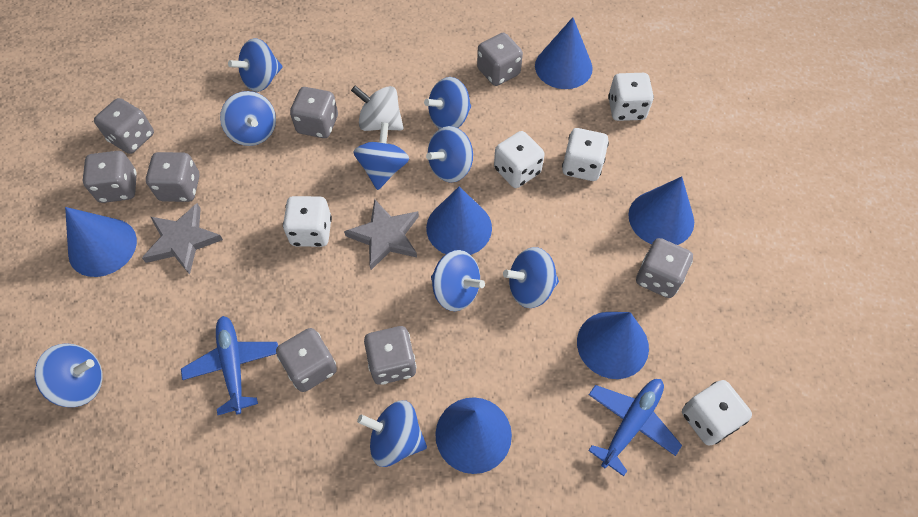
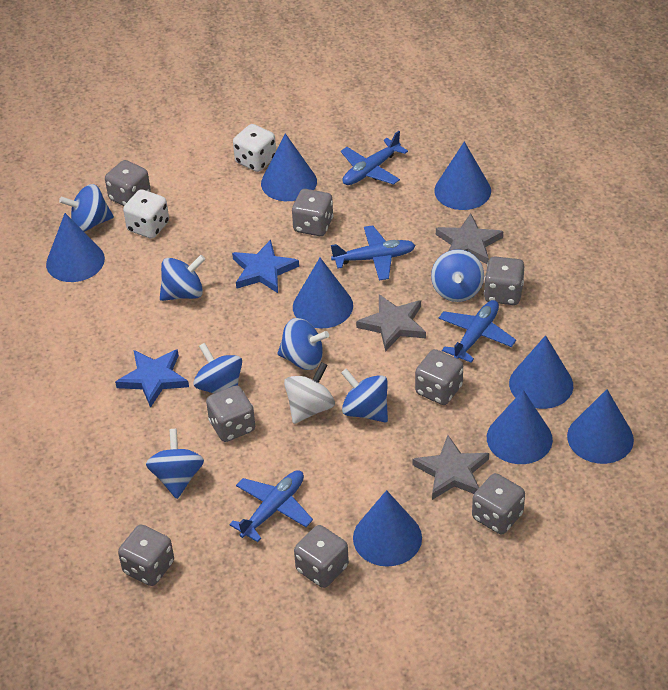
blue cone: [65,207,137,277] [426,186,492,255] [435,397,512,474] [535,17,593,89] [577,312,649,379] [628,177,694,245] = 6 -> [46,213,105,282] [261,133,317,201] [293,258,353,329] [353,490,422,567] [434,142,491,210] [487,390,553,464] [509,335,573,409] [567,389,634,464] = 8
blue plane: [181,316,278,415] [588,379,682,476] = 2 -> [229,470,313,542] [331,225,416,281] [341,131,408,185] [439,300,516,363] = 4
blue spinning top: [35,343,103,407] [220,91,276,146] [228,38,282,92] [353,122,409,190] [357,400,427,467] [424,77,471,129] [426,126,473,183] [431,250,485,311] [503,247,559,308] = 9 -> [59,184,114,232] [146,429,204,499] [160,255,205,301] [193,343,242,394] [277,318,329,370] [341,369,388,422] [431,249,484,302] = 7
blue star: none = 0 -> [115,349,189,408] [232,240,299,293] = 2
grey star: [142,203,223,275] [344,199,419,270] = 2 -> [356,294,426,352] [413,435,489,500] [436,213,503,264] = 3
white dice: [283,196,332,247] [494,131,545,188] [562,128,609,181] [608,73,654,121] [682,380,752,445] = 5 -> [123,189,169,239] [233,124,276,172] = 2

